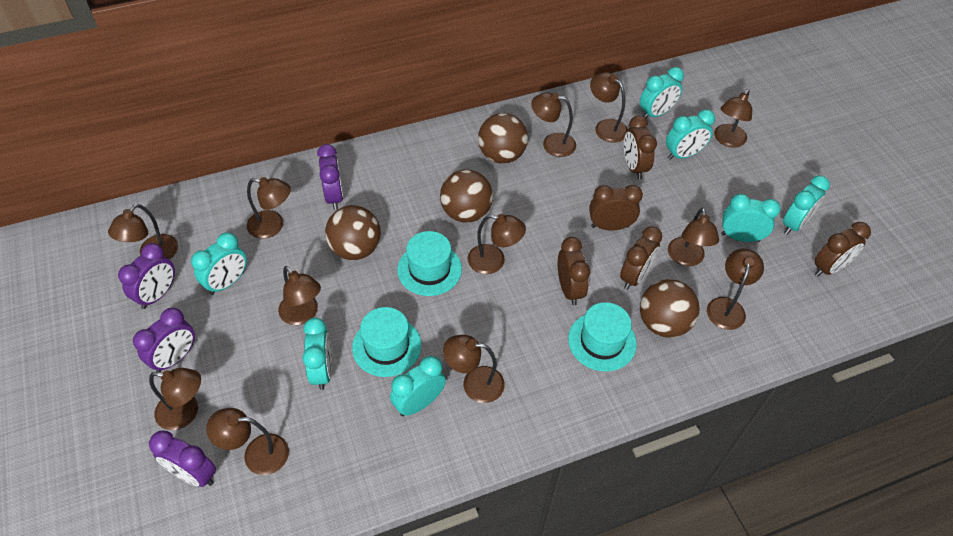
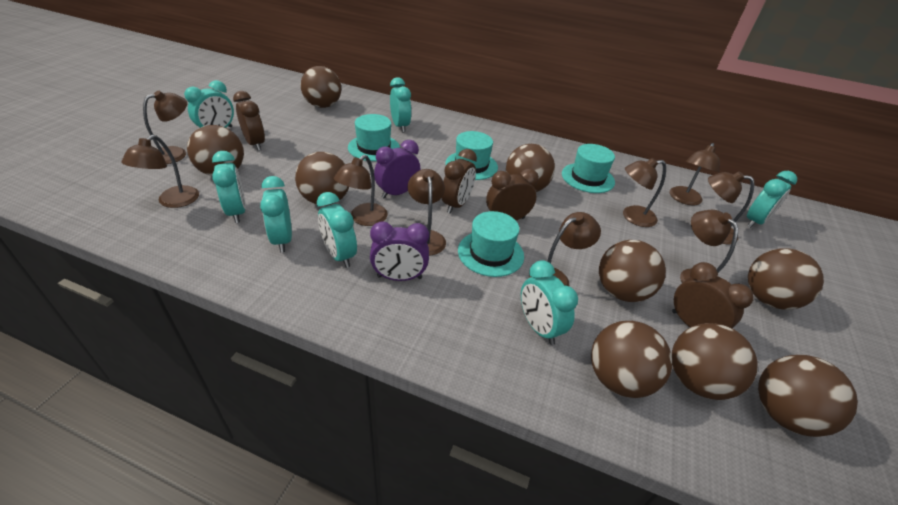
brown ball: [325,205,381,260] [440,169,493,223] [478,113,528,164] [640,279,700,338] = 4 -> [187,125,244,176] [295,152,349,206] [300,66,341,108] [506,144,555,192] [591,321,672,398] [599,240,666,302] [672,323,758,400] [748,248,824,310] [758,355,858,437] = 9
brown clock: [558,237,590,305] [589,185,643,231] [620,226,662,290] [624,116,657,179] [814,222,871,277] = 5 -> [233,91,265,151] [442,149,477,213] [486,168,539,220] [672,262,754,328] = 4
brown lamp: [108,204,178,259] [149,368,201,430] [206,408,289,475] [247,177,291,239] [278,266,321,325] [443,335,505,403] [468,214,526,274] [531,92,576,157] [590,72,627,143] [668,208,719,266] [707,248,764,330] [714,89,752,148] = 12 -> [121,135,199,208] [143,91,187,164] [334,155,388,226] [408,169,446,256] [529,212,601,286] [623,158,666,227] [670,143,720,205] [680,210,738,283] [708,171,755,244] = 9
purple clock: [118,243,175,309] [133,308,195,372] [149,431,216,487] [317,144,343,210] = 4 -> [370,221,429,281] [374,140,420,199] = 2
turquoise hat: [352,307,421,377] [397,231,462,296] [568,302,637,372] = 3 -> [348,114,400,161] [445,131,498,180] [458,211,524,277] [562,144,615,193] = 4

